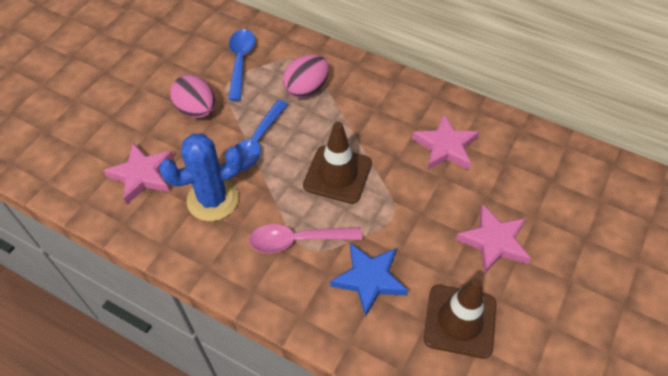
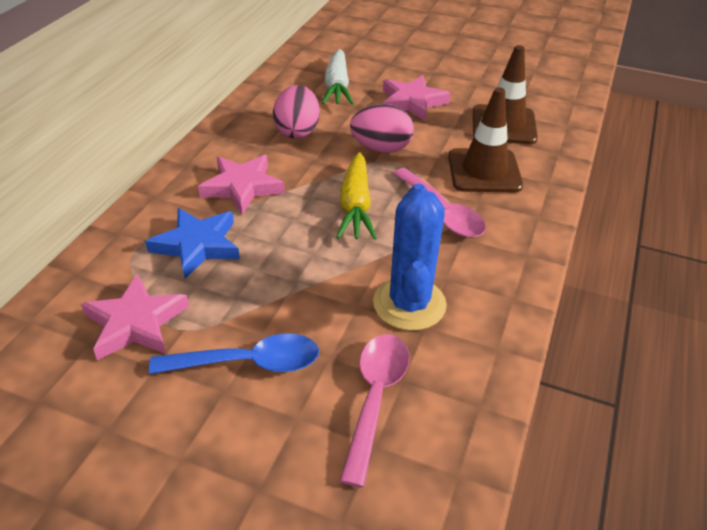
blue spoon: [228,29,255,101] [234,100,288,171] = 2 -> [149,333,319,374] = 1
pink spoon: [249,224,362,253] = 1 -> [339,334,410,487] [393,168,486,238] = 2
white carrot: none = 0 -> [322,49,354,105] = 1
yellow carrot: none = 0 -> [336,152,377,240] = 1

